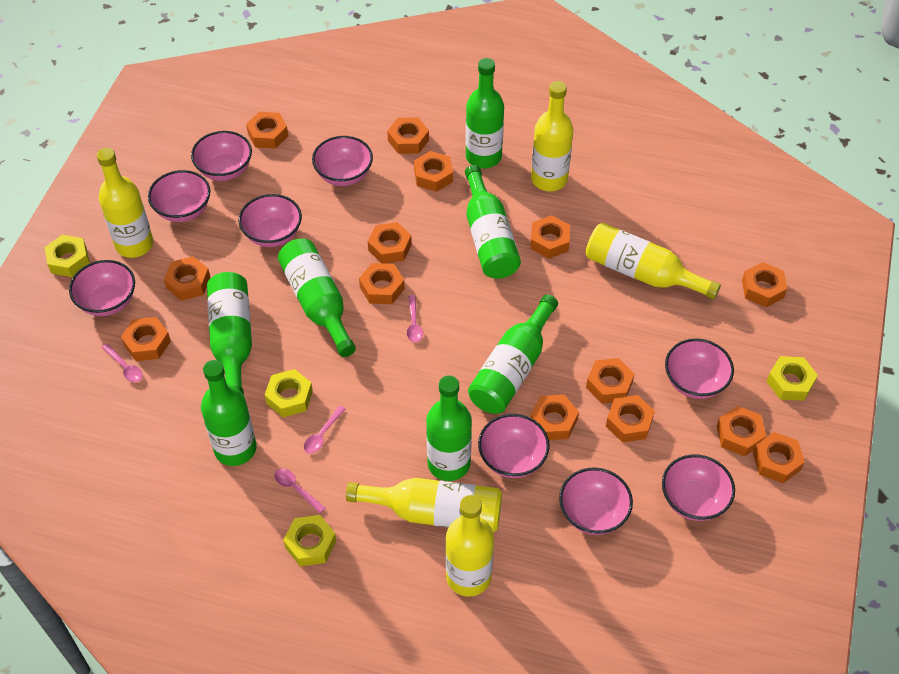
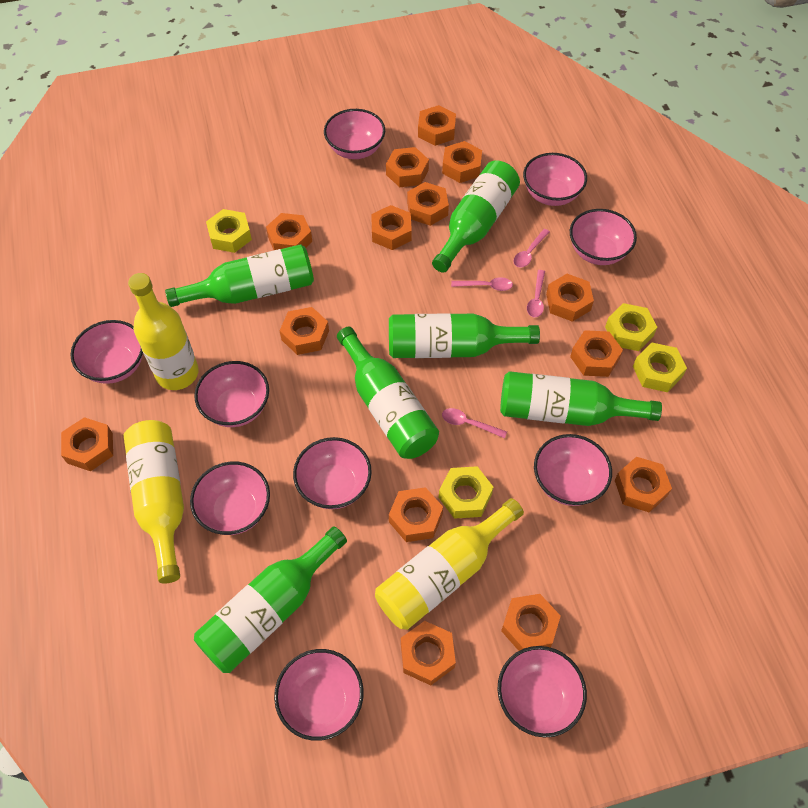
green bottle: [201,360,257,466] [207,272,252,395] [278,239,356,357] [426,375,472,481] [465,165,521,279] [466,58,504,168] [468,295,558,414] = 7 -> [165,244,314,307] [194,526,347,673] [337,327,439,459] [389,313,540,358] [432,161,520,273] [500,371,662,426] = 6
pink bowl: [69,260,135,316] [148,170,211,222] [191,131,252,181] [239,194,302,247] [312,136,373,186] [478,414,550,478] [559,467,633,535] [662,454,735,521] [665,339,734,399] = 9 -> [71,320,143,384] [190,461,270,535] [194,361,269,427] [274,649,364,741] [293,437,372,509] [324,109,385,159] [497,646,587,737] [523,153,587,206] [534,434,612,506] [570,209,637,265] = 10
yellow bottle: [97,148,153,258] [346,478,502,533] [445,495,494,597] [531,81,573,191] [586,223,721,300] = 5 -> [124,420,184,583] [128,273,199,390] [375,498,524,630] = 3

